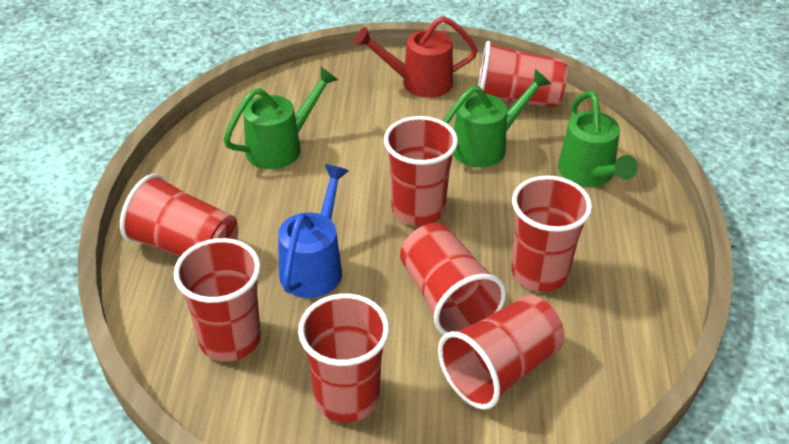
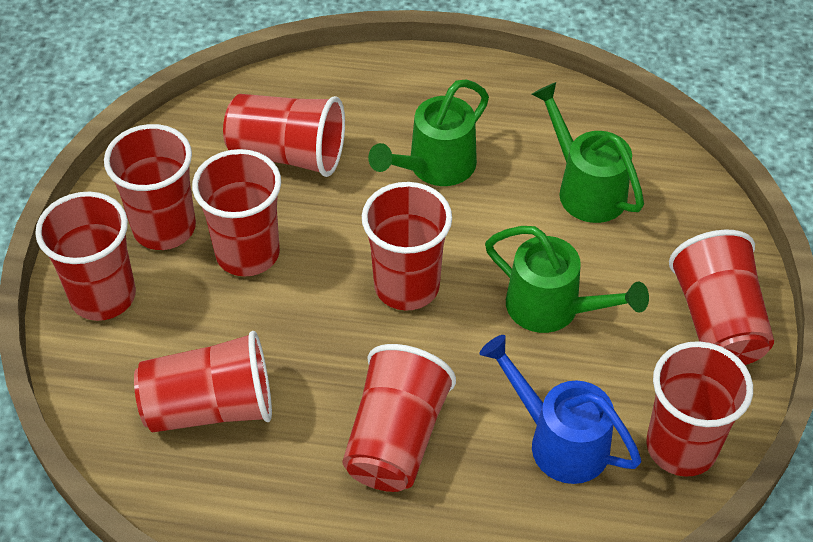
red cup: [120,174,238,257] [174,238,261,362] [298,293,390,423] [384,116,458,226] [400,223,506,335] [438,295,565,410] [478,41,568,108] [511,175,592,292] = 8 -> [35,192,136,321] [104,124,196,250] [134,331,272,432] [192,149,281,277] [223,94,345,177] [342,344,456,492] [362,182,452,311] [646,341,753,477] [669,230,774,365] = 9
red watering can: [354,16,478,98] = 1 -> none = 0

